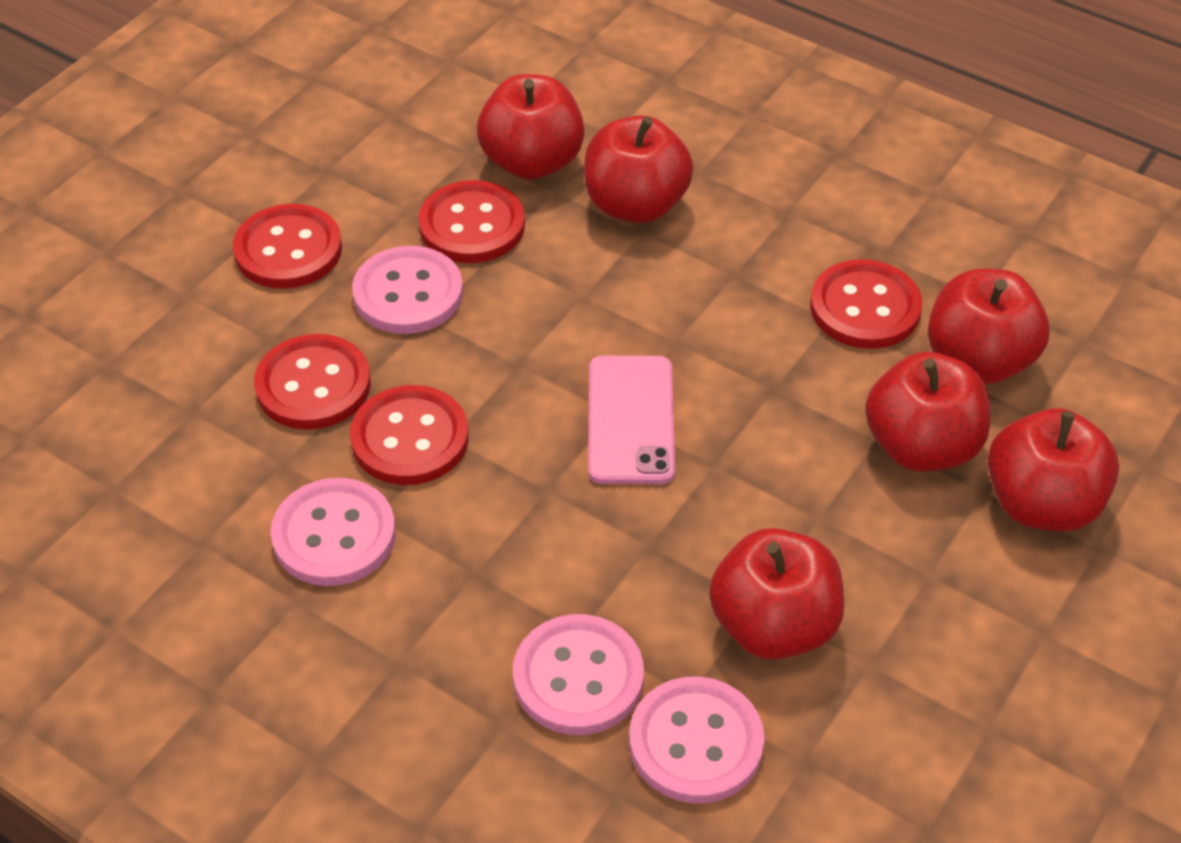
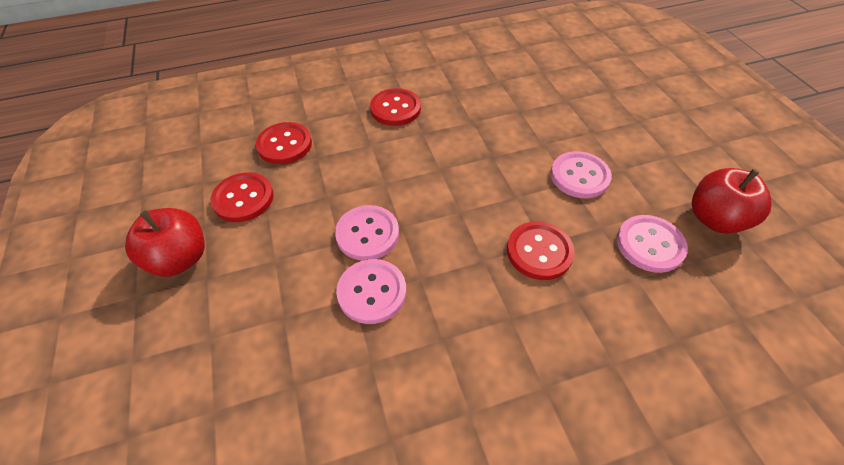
pink phone: [588,356,675,484] = 1 -> none = 0
red apple: [477,74,585,180] [584,115,693,223] [709,528,844,660] [865,352,990,472] [928,269,1050,384] [988,408,1119,532] = 6 -> [125,208,205,277] [692,168,771,234] = 2
red button: [233,204,342,289] [254,334,371,430] [350,385,469,485] [418,180,525,263] [810,259,922,349] = 5 -> [211,172,274,222] [256,122,312,164] [370,88,421,126] [507,221,575,280] = 4

